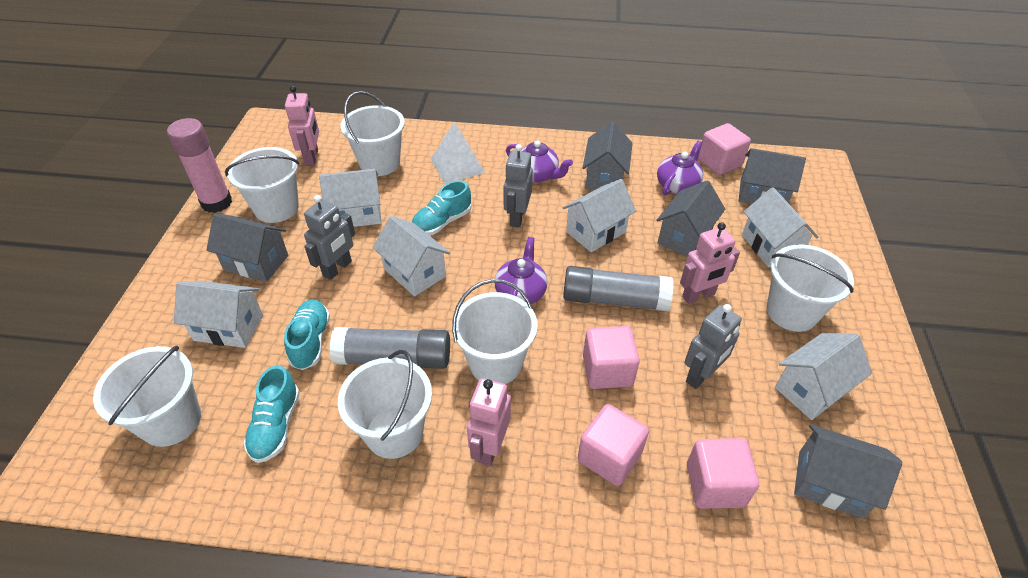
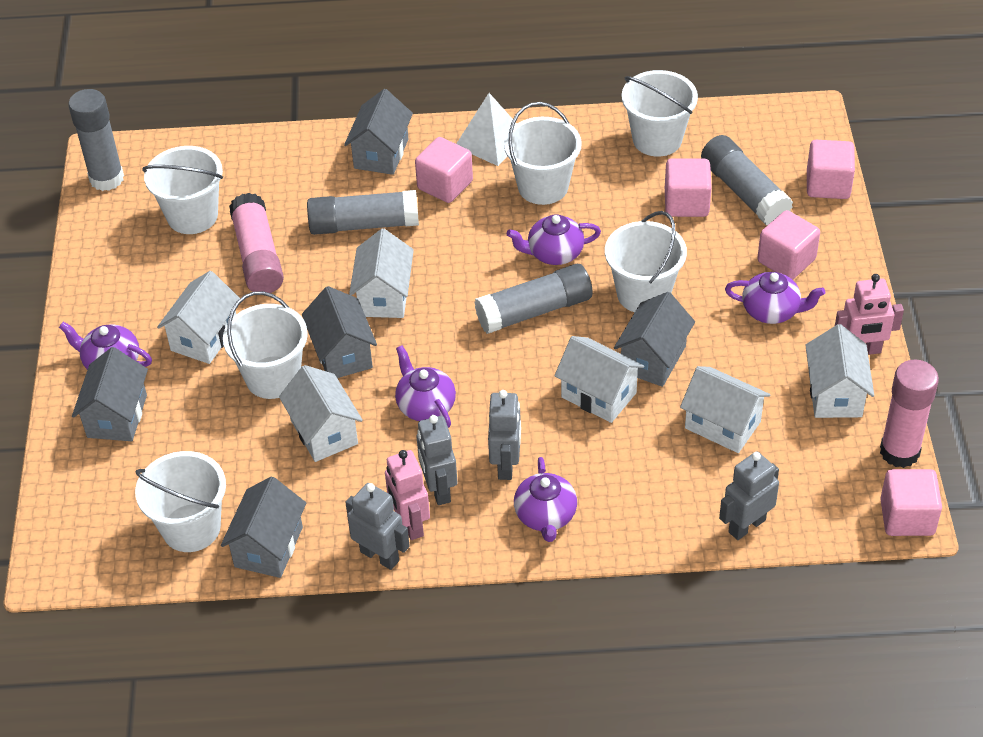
grey glue stick: [329,327,450,369] [563,266,674,311] = 2 -> [68,89,124,191] [307,190,419,235] [475,264,593,334] [701,135,793,225] = 4
grey robot: [304,195,355,280] [504,144,533,228] [684,304,742,389] = 3 -> [345,483,410,570] [417,415,457,505] [488,390,521,480] [719,452,779,540] = 4
pink cube: [578,404,649,486] [583,326,640,389] [687,438,759,509] [698,123,751,175] = 4 -> [415,137,473,203] [665,158,712,217] [757,210,820,280] [807,140,855,199] [880,469,942,536] = 5
pink glue stick: [167,118,232,213] = 1 -> [229,193,284,293] [880,360,939,468] = 2
pink robot: [285,85,319,166] [467,378,511,466] [680,222,740,304] = 3 -> [385,450,430,540] [835,274,904,355] = 2
purple teapot: [495,237,548,304] [506,140,573,183] [657,141,703,196] = 3 -> [59,322,152,370] [395,345,456,428] [507,214,601,265] [514,457,577,542] [725,272,825,324] = 5
turquoise shoe: [244,365,300,463] [284,299,330,370] [412,180,471,235] = 3 -> none = 0

